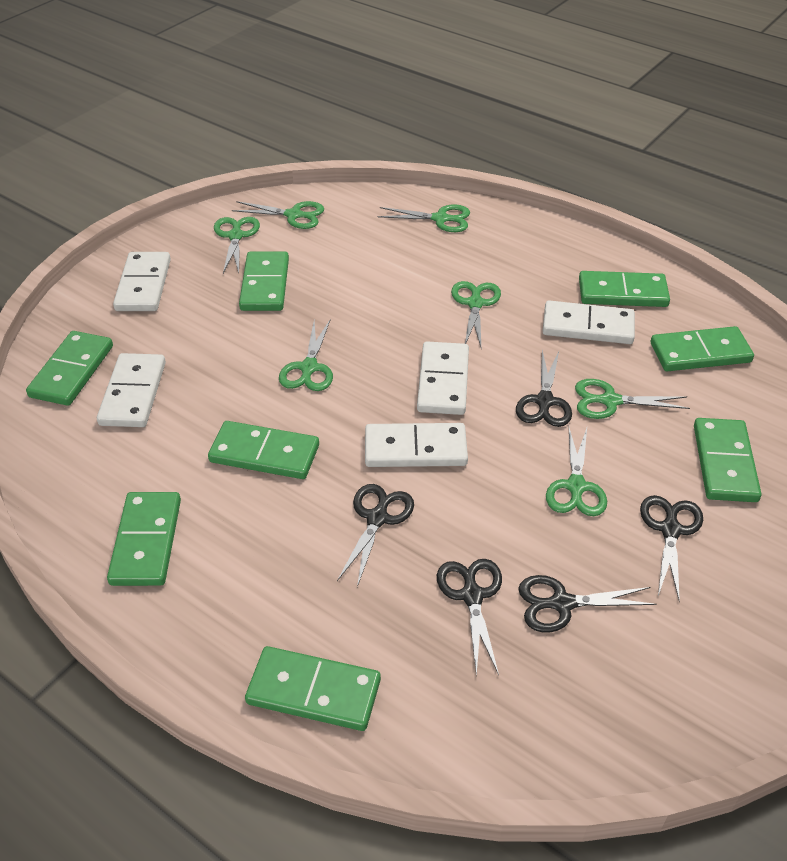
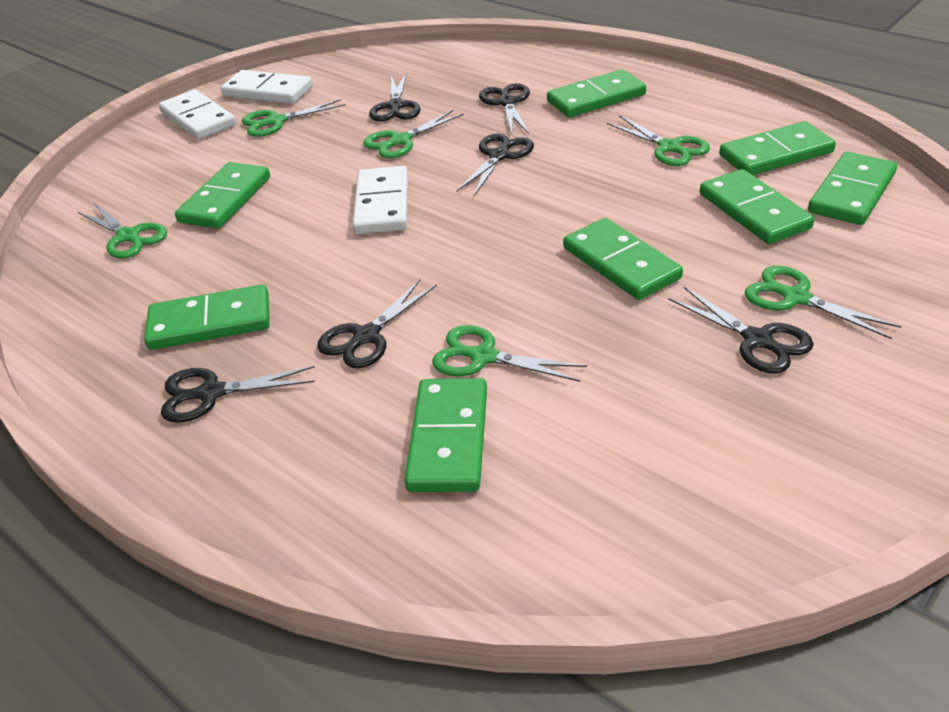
black scissors: [337,484,414,587] [437,559,502,676] [516,350,572,427] [518,575,656,633] [640,495,703,602] = 5 -> [161,366,315,423] [317,280,437,368] [369,74,421,122] [457,134,534,196] [479,83,530,134] [668,287,814,373] = 6
green scissors: [214,217,260,273] [232,201,324,229] [279,319,333,391] [378,204,470,232] [451,281,501,347] [546,426,607,516] [575,379,690,419] = 7 -> [78,202,167,259] [242,99,346,137] [363,110,464,158] [432,325,587,382] [607,115,710,166] [745,266,902,339] = 6
white domino: [97,353,166,427] [113,252,171,311] [365,423,468,467] [417,342,469,415] [543,300,635,344] = 5 -> [159,90,236,139] [220,70,313,104] [352,166,408,234] = 3

